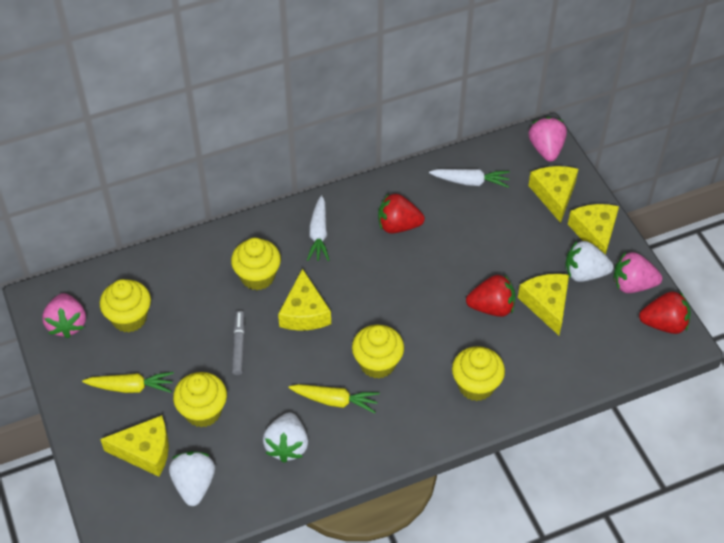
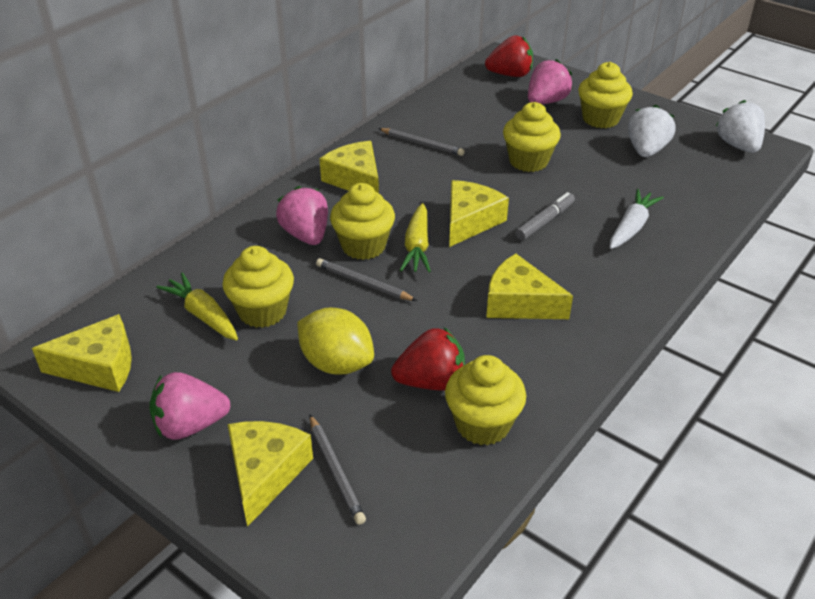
grey pencil: none = 0 -> [310,415,366,525] [316,258,417,301] [378,128,465,156] = 3
red strawberry: [378,193,425,233] [466,274,515,317] [639,291,691,334] = 3 -> [391,327,465,391] [485,35,533,77] = 2
white carrot: [307,195,330,261] [429,169,510,188] = 2 -> [610,189,664,249] = 1
white strawberry: [169,451,215,506] [263,412,308,463] [565,241,614,282] = 3 -> [628,105,675,157] [716,100,765,153] = 2
yellow lemon: none = 0 -> [297,308,374,374] = 1

